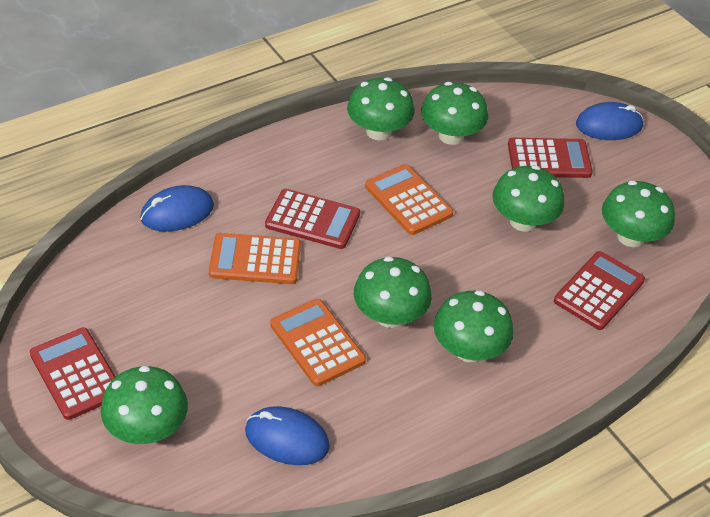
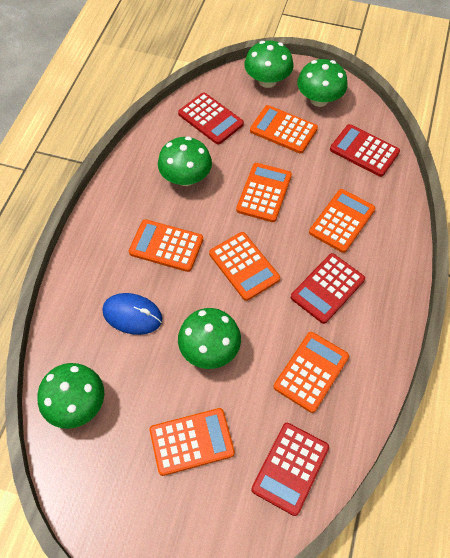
blue mouse: [140,185,214,232] [245,406,330,465] [576,102,643,140] = 3 -> [102,293,162,335] = 1
green mushroom: [101,366,188,444] [347,77,415,141] [354,256,432,328] [421,82,488,145] [434,290,514,362] [492,165,564,232] [602,181,675,247] = 7 -> [37,363,104,429] [158,137,212,186] [178,308,241,369] [244,41,293,88] [297,59,348,107] = 5
orange calculator: [209,233,301,284] [270,299,366,386] [365,164,453,235] = 3 -> [129,219,203,272] [150,408,235,476] [209,232,280,301] [236,163,292,222] [250,105,318,154] [274,332,349,413] [309,189,375,253] = 7

